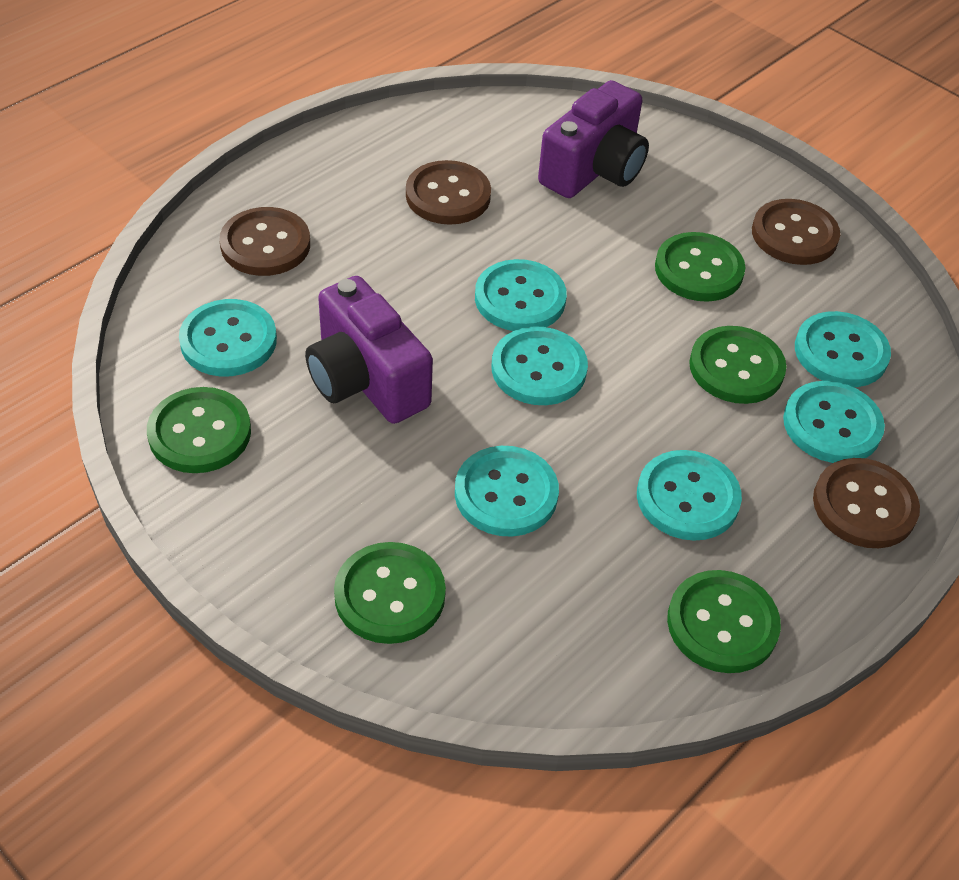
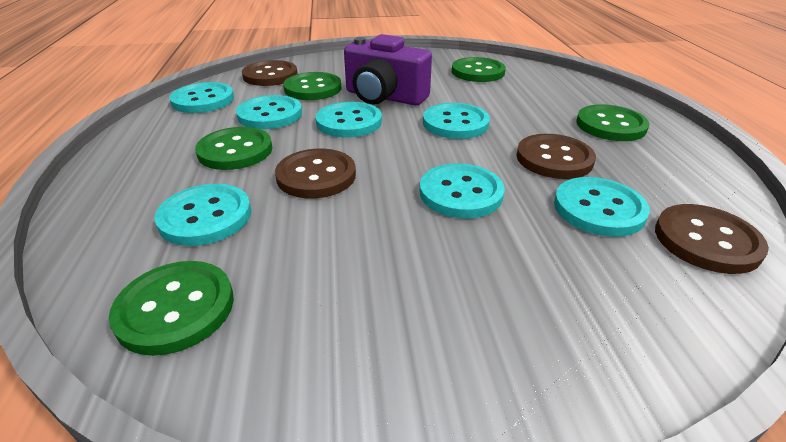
purple camera: [305,276,433,424] [538,80,649,198] = 2 -> [344,34,432,105] = 1

